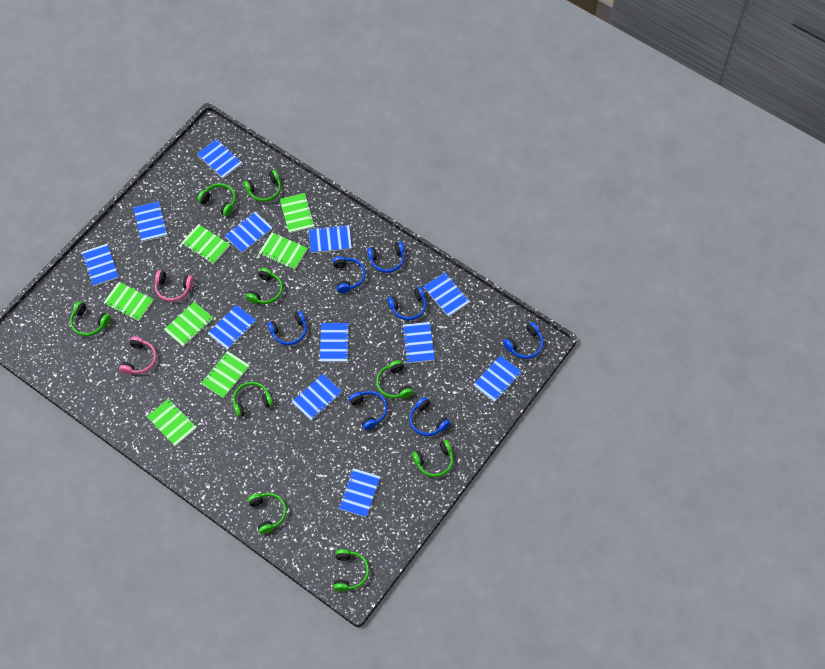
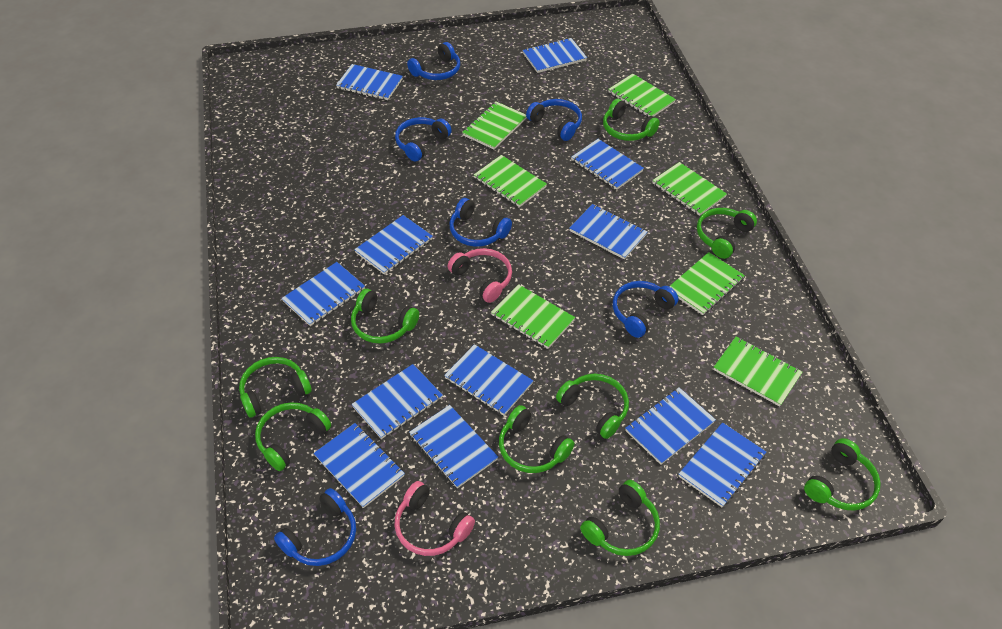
blue headphones: [267,311,307,345] [332,256,366,293] [349,391,388,430] [367,241,405,273] [387,287,426,320] [409,397,451,436] [503,322,544,359] = 7 -> [274,488,356,566] [395,117,452,162] [407,42,460,80] [450,198,512,247] [526,99,582,141] [613,281,679,338] = 6

